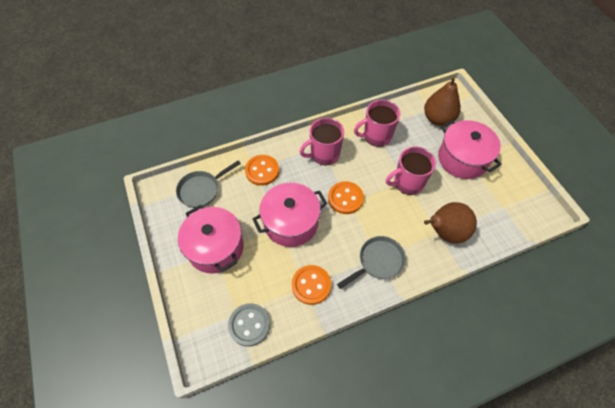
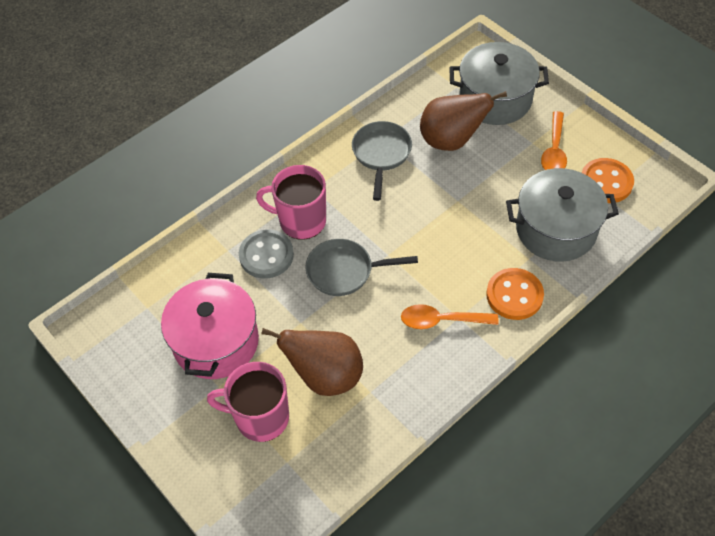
grey pot: none = 0 -> [449,42,549,125] [506,168,619,262] = 2
orange button: [245,155,279,186] [292,265,331,305] [328,181,364,214] = 3 -> [486,268,544,320] [581,158,634,203] = 2
orange spoon: none = 0 -> [401,304,498,329] [541,111,567,170] = 2
pink mug: [300,118,344,165] [354,100,400,147] [386,147,436,195] = 3 -> [207,362,289,442] [256,165,326,240] = 2
pink pot: [178,205,244,274] [253,183,327,247] [438,120,502,179] = 3 -> [161,273,259,379] = 1

